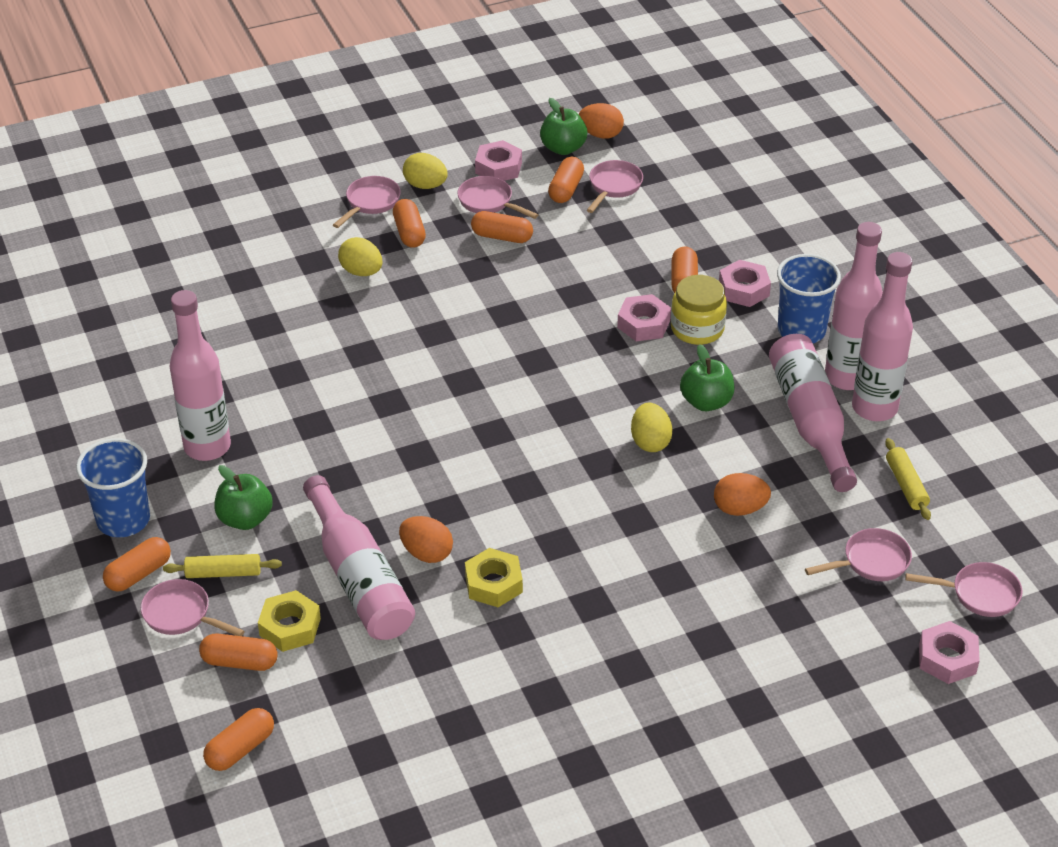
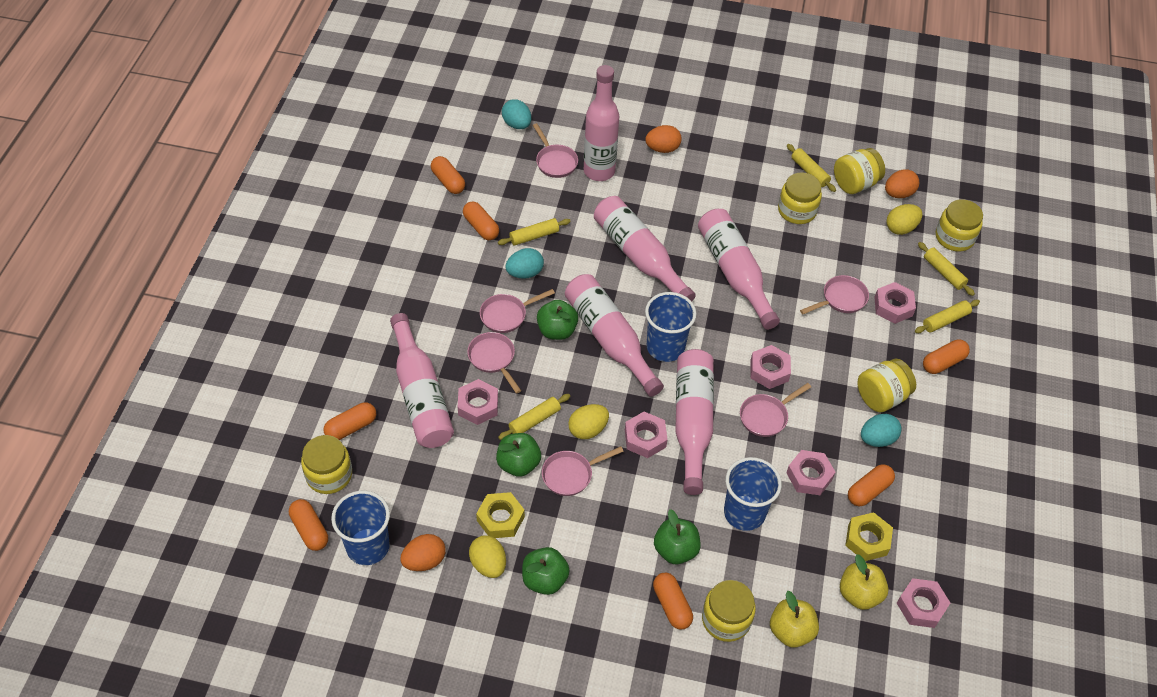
blue cup: [76,438,150,537] [777,254,841,343] = 2 -> [331,491,390,565] [645,292,697,362] [724,457,782,531] = 3
green apple: [214,465,273,530] [540,98,587,155] [680,344,735,411] = 3 -> [496,433,541,477] [522,547,570,595] [537,300,578,340] [654,509,701,564] = 4
pink bottle: [170,290,231,461] [303,475,415,640] [769,334,857,492] [825,222,883,390] [852,252,913,421] = 5 -> [390,313,454,448] [565,274,664,397] [584,65,619,181] [594,196,696,301] [675,349,714,495] [698,209,780,330] = 6
pink nut: [475,140,522,181] [617,294,671,341] [719,260,771,307] [919,621,980,684] = 4 -> [458,379,498,425] [625,412,668,458] [750,345,791,389] [786,450,836,495] [874,282,916,324] [897,578,950,628] = 6
turquoise egg: none = 0 -> [502,99,531,129] [505,248,544,279] [861,414,902,447] = 3
yellow apple: none = 0 -> [770,591,819,648] [840,554,888,610] = 2
yellow jar: [671,275,727,345] = 1 -> [301,435,352,494] [702,580,756,642] [778,172,822,224] [834,148,885,194] [857,359,916,412] [936,199,983,252] = 6
yellow rolling pin: [163,554,282,578] [885,438,931,520] = 2 -> [498,218,571,246] [498,394,570,440] [787,144,836,192] [915,300,980,333] [918,242,975,296] = 5

